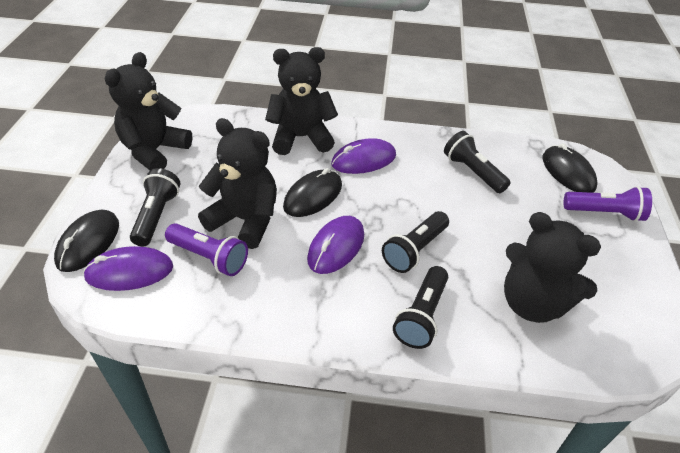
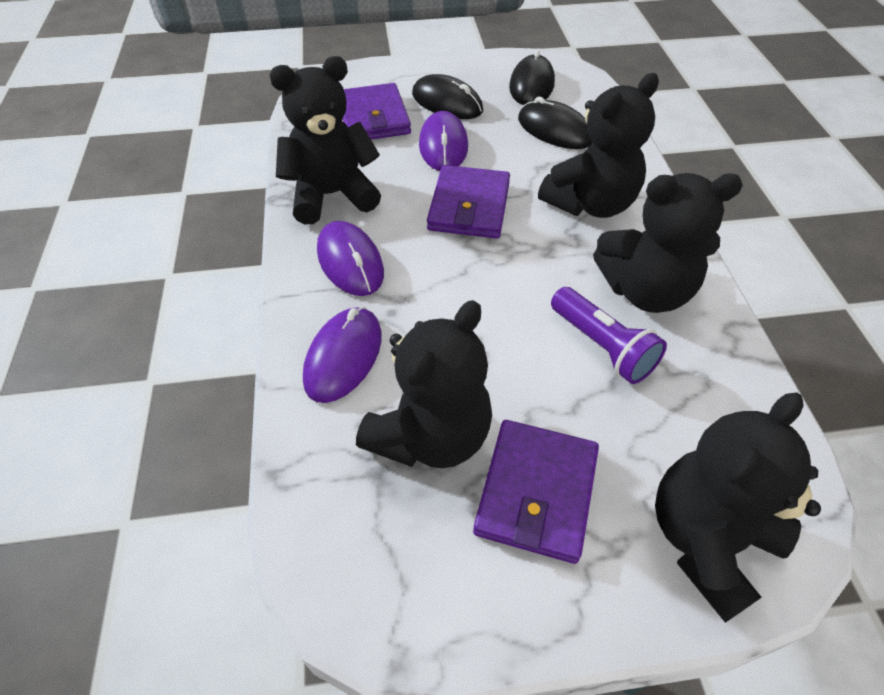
black flashlight: [130,168,180,246] [382,211,449,273] [393,266,448,349] [444,131,511,193] = 4 -> none = 0
black teddy bear: [105,52,192,170] [198,118,277,249] [265,47,338,155] [504,212,601,323] = 4 -> [270,56,381,224] [356,300,492,468] [538,73,659,218] [593,173,743,313] [655,393,821,623] = 5
purple flashlight: [165,223,248,276] [564,186,652,222] = 2 -> [551,287,667,384] = 1
purple wallet: none = 0 -> [343,83,411,139] [427,165,510,238] [473,420,599,564] = 3

